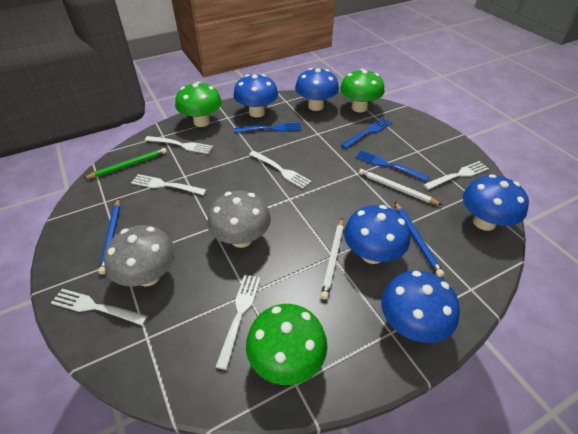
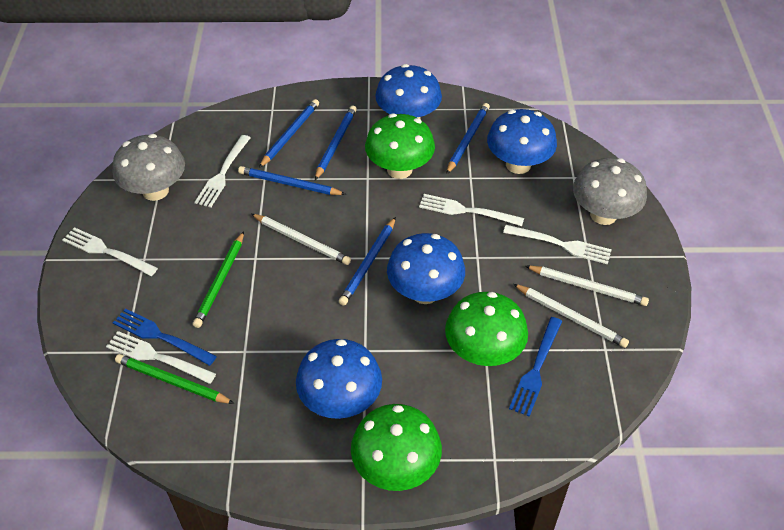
blue fork: [234,122,302,133] [341,118,392,149] [355,150,429,181] = 3 -> [113,308,217,366] [509,317,562,417] = 2
blue mushroom: [233,74,278,117] [295,68,339,111] [344,205,410,264] [381,271,460,343] [463,174,529,231] = 5 -> [296,339,382,419] [375,64,442,119] [387,233,465,304] [487,109,557,174] = 4
blue pencil: [98,198,120,275] [395,202,444,277] = 2 -> [238,166,346,195] [259,99,319,168] [315,106,357,180] [339,217,396,306] [446,103,490,174] = 5
green pencil: [83,148,167,179] = 1 -> [115,354,235,404] [193,231,244,328] = 2
white fork: [51,289,148,326] [131,174,207,195] [145,136,213,154] [216,275,261,370] [249,151,312,189] [423,161,489,190] = 6 -> [62,227,158,276] [106,331,216,384] [194,135,250,208] [419,194,524,226] [503,225,612,264] = 5
white pencil: [321,218,344,300] [359,169,442,205] = 2 -> [251,214,351,265] [513,284,629,348] [525,266,649,306] = 3

